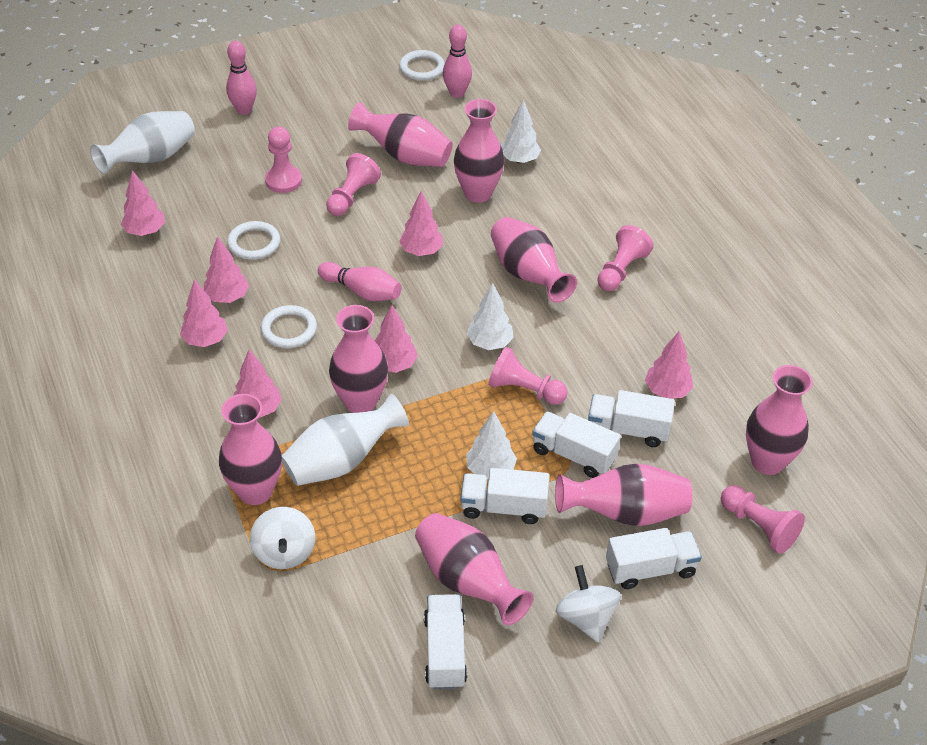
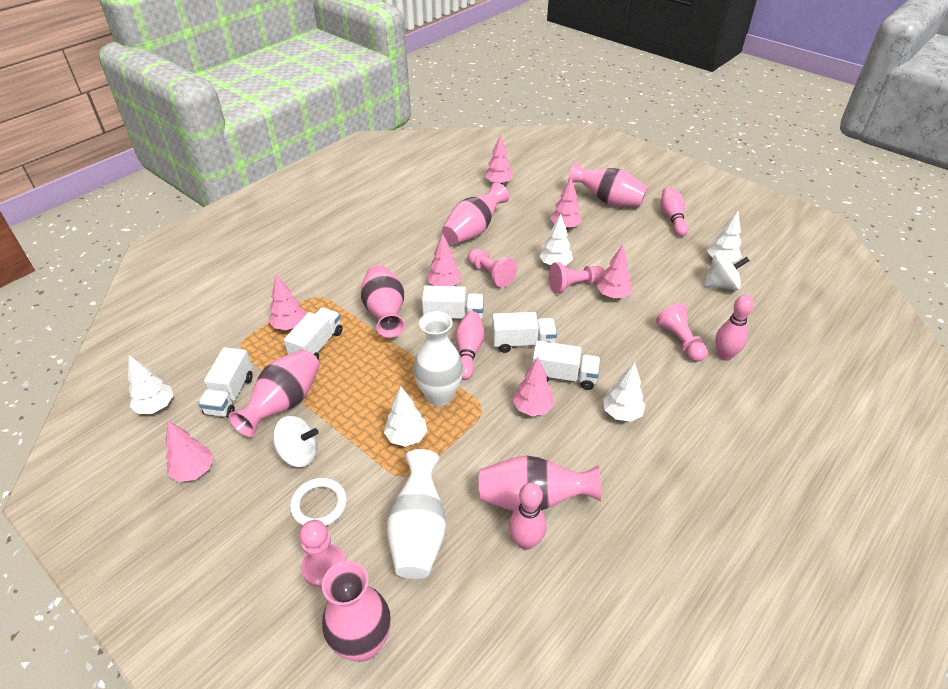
pink bowling pin: [226,41,257,115] [318,262,401,301] [443,24,472,98] = 3 -> [456,311,484,380] [509,482,546,550] [661,187,689,237] [715,295,754,361] = 4
pink pawn: [265,127,302,193] [326,153,381,216] [488,347,568,405] [597,225,653,291] [721,485,805,554] = 5 -> [300,520,346,588] [468,249,517,288] [549,262,605,293] [656,303,707,362] = 4
pink vase: [219,394,282,505] [329,305,388,413] [348,102,453,167] [415,513,533,625] [454,99,504,203] [491,217,577,303] [555,464,693,526] [746,365,813,475] = 8 -> [229,349,319,437] [322,561,391,662] [361,265,405,338] [442,182,509,244] [479,456,601,511] [568,162,648,207] = 6
white ring: [227,221,280,260] [261,305,317,348] [399,50,445,81] = 3 -> [290,478,347,526] = 1
white tree: [466,411,517,479] [467,283,514,350] [501,99,541,164] = 3 -> [128,355,173,414] [384,386,427,447] [539,214,573,266] [603,362,646,422] [707,211,742,262] = 5

